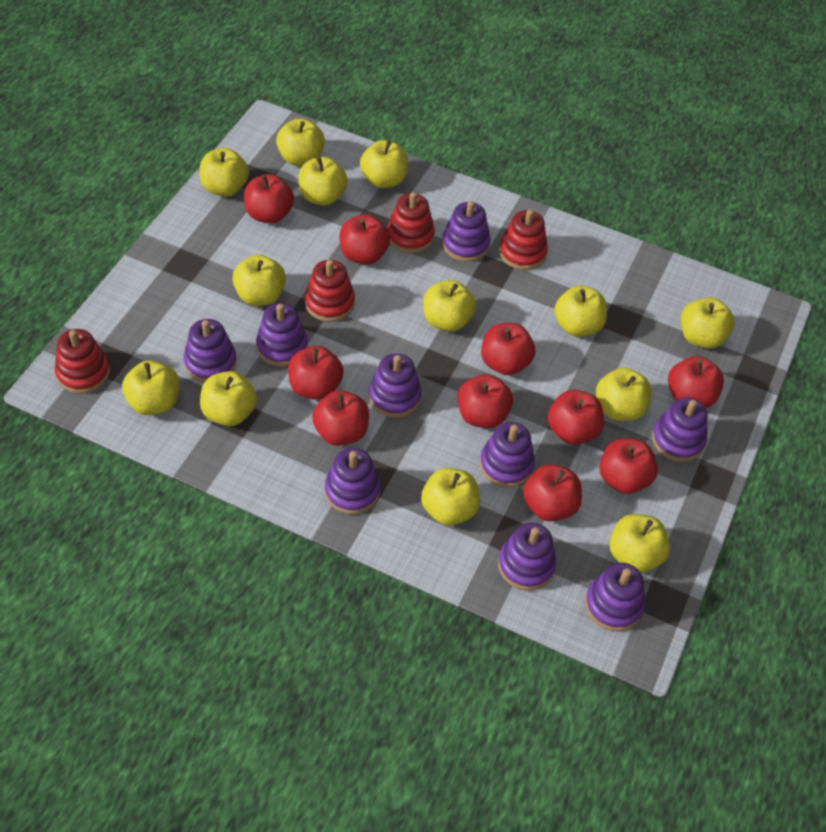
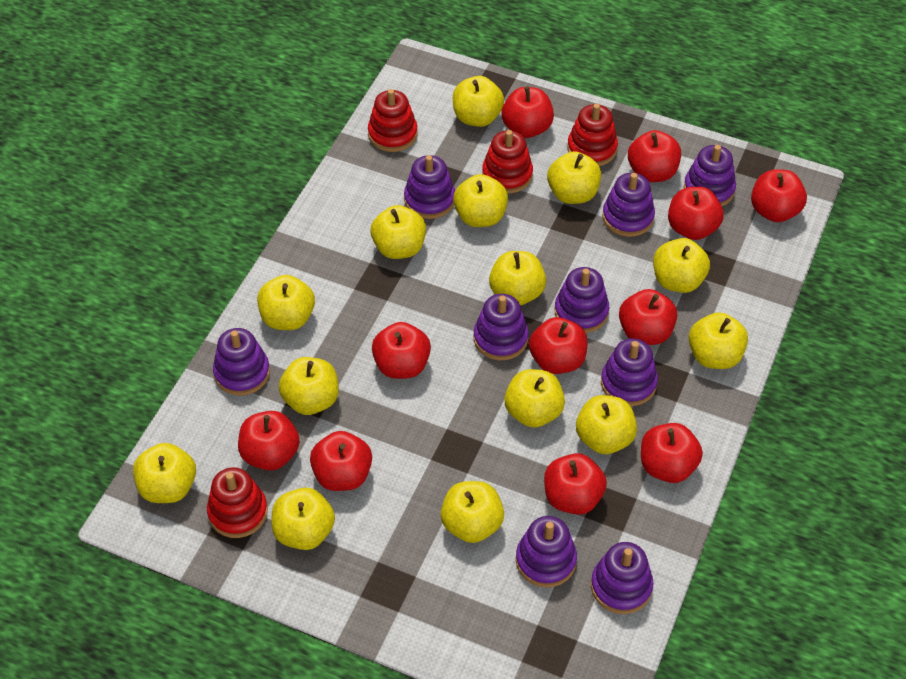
red apple: [244,174,294,224] [288,346,344,400] [312,390,369,446] [339,214,390,265] [457,374,513,428] [481,323,535,375] [523,464,582,522] [547,390,604,444] [599,438,658,494] [668,356,724,408] = 10 -> [238,411,300,471] [310,431,372,491] [372,322,431,379] [502,86,554,138] [529,317,587,374] [544,453,607,515] [619,289,677,345] [628,130,681,182] [641,423,703,483] [668,187,724,240] [751,169,807,222] = 11
yellow apple: [122,360,180,415] [200,148,249,197] [200,371,257,426] [232,254,286,306] [276,118,325,166] [298,157,348,205] [360,140,408,188] [421,468,480,526] [423,280,476,332] [554,285,607,337] [596,367,652,421] [609,514,671,573] [681,297,734,349] = 13 -> [133,443,196,503] [257,275,315,330] [272,488,335,550] [279,357,339,415] [371,205,426,259] [441,481,504,543] [453,76,504,127] [453,174,508,227] [489,251,546,305] [504,369,565,428] [547,151,601,204] [576,395,637,454] [653,238,710,293] [689,313,748,369] = 14

